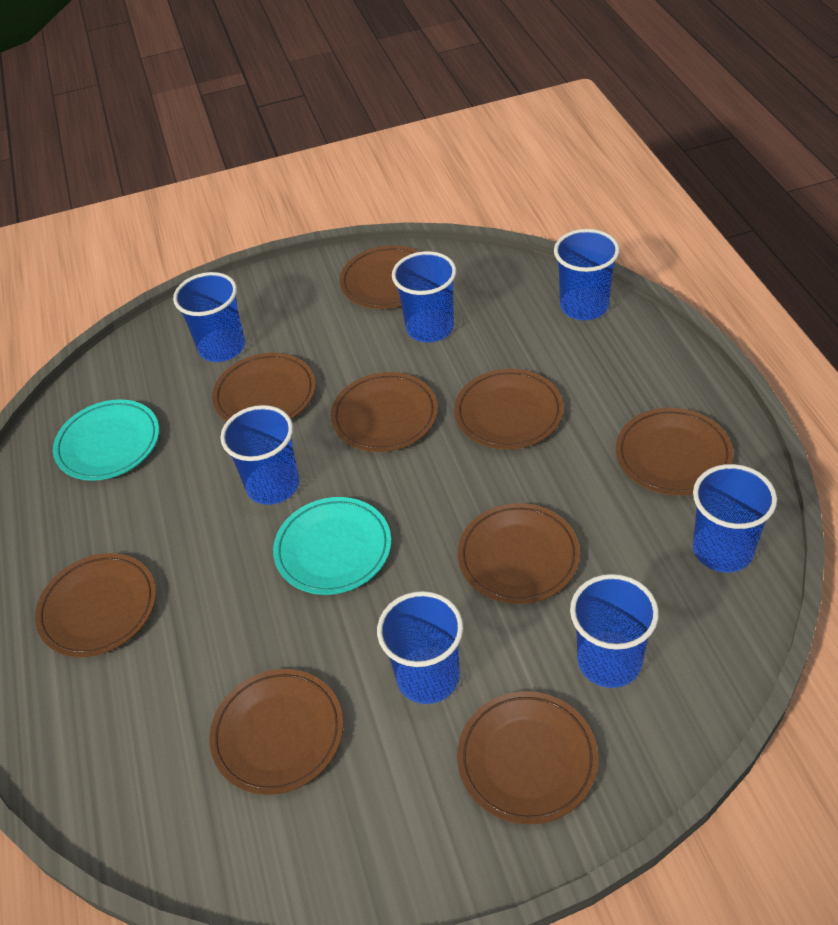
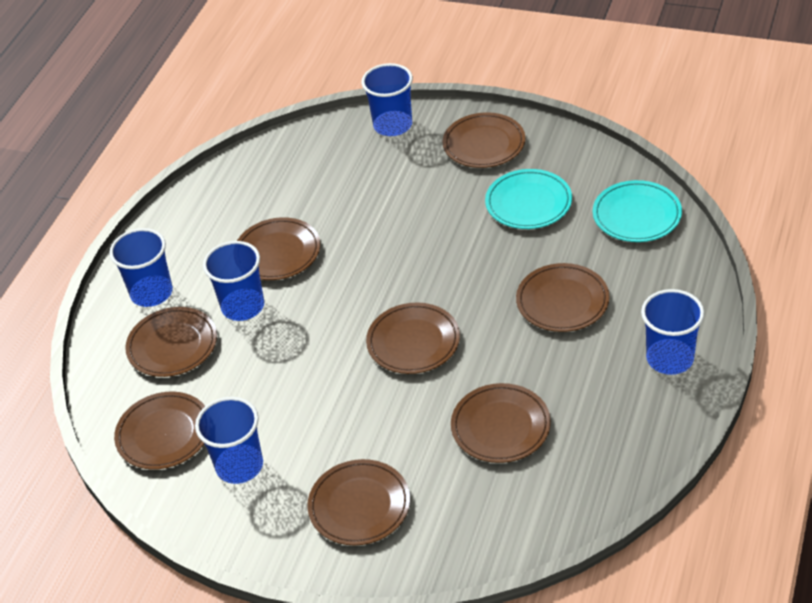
blue cup: [173,272,245,362] [220,405,299,505] [377,591,463,704] [392,251,457,342] [554,229,620,320] [570,574,659,688] [693,464,777,573] = 7 -> [109,228,173,307] [195,397,263,484] [203,241,264,321] [362,63,413,136] [641,289,704,375] = 5
brown plate: [35,553,156,657] [209,669,344,795] [212,353,316,421] [331,372,438,452] [339,245,420,309] [454,369,564,450] [457,691,598,824] [458,503,580,604] [616,408,733,496] = 9 -> [114,391,205,470] [125,307,217,377] [237,217,320,280] [307,459,410,545] [366,303,460,374] [443,112,525,168] [451,383,551,463] [516,263,609,332] = 8

